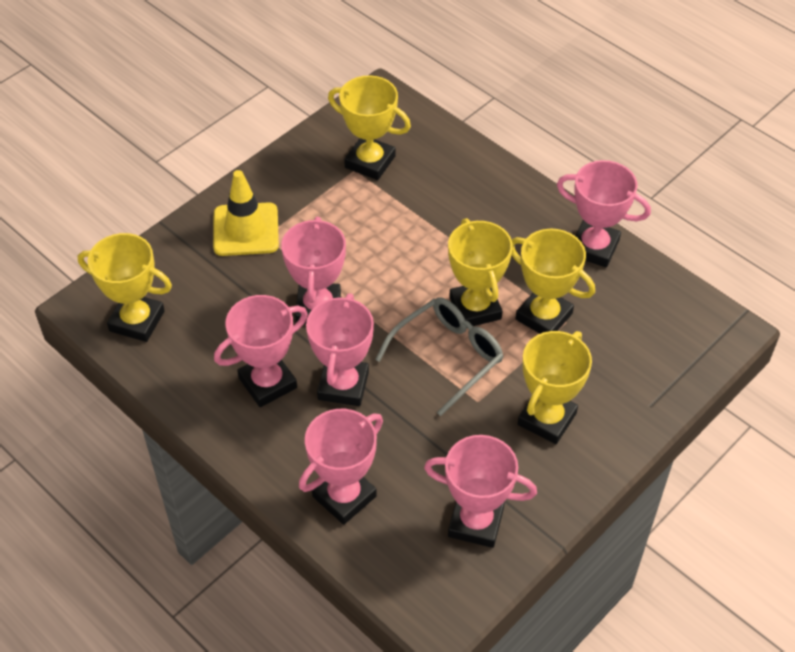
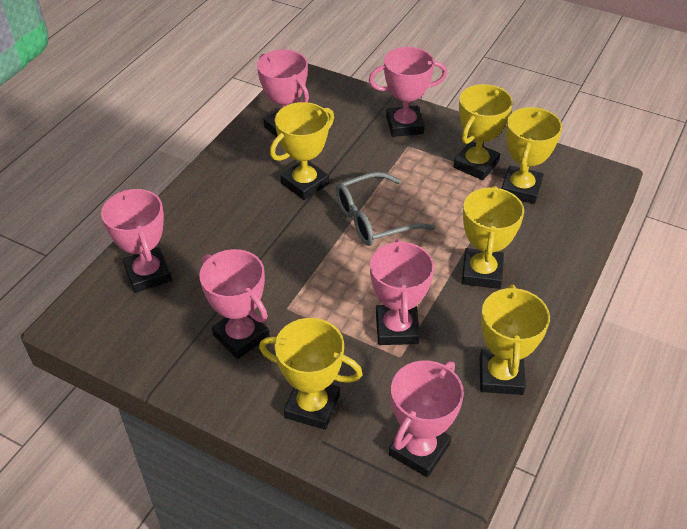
yellow traffic cone: [213,170,279,256] = 1 -> none = 0
yellow trophy: [78,233,172,342] [328,75,411,180] [448,218,513,326] [511,229,595,334] [518,331,592,444] = 5 -> [259,318,363,430] [270,102,334,200] [453,84,513,180] [462,186,524,289] [479,284,550,395] [501,107,562,204] = 6

